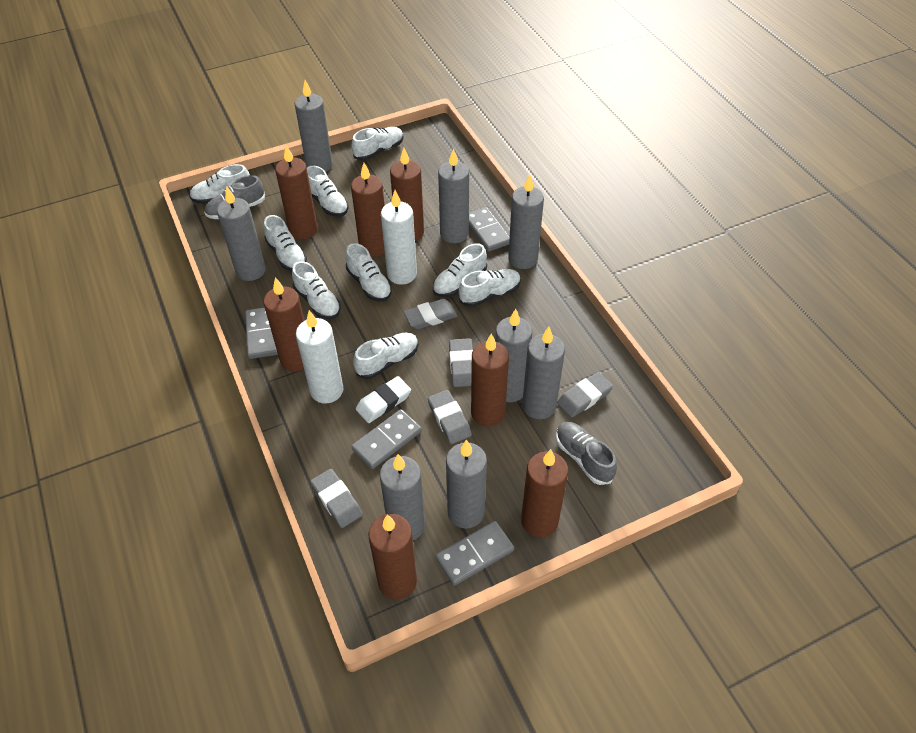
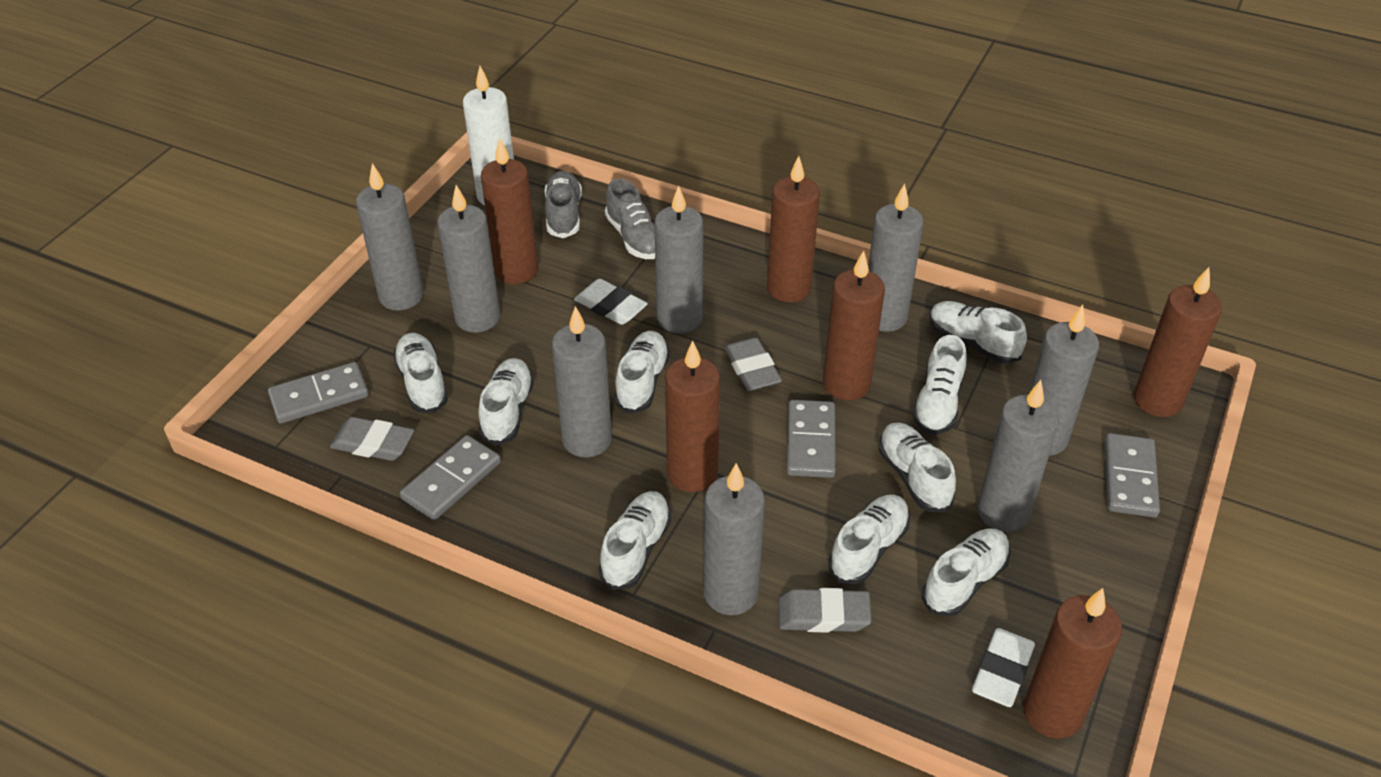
brown candle: [263,277,304,372] [275,145,318,239] [351,163,385,257] [368,514,417,599] [390,148,424,241] [471,334,509,427] [521,449,568,538] = 7 -> [481,138,538,284] [665,341,720,492] [767,156,820,302] [823,251,885,400] [1023,588,1122,739] [1134,267,1222,417] = 6
grey eraser: [311,469,363,528] [404,299,457,329] [428,390,472,444] [449,338,473,387] [557,372,613,418] = 5 -> [330,417,414,461] [724,338,782,391] [779,588,871,633] = 3
white candle: [296,310,344,404] [381,190,417,285] = 2 -> [463,66,514,206] = 1
white eraser: [356,376,411,423] = 1 -> [574,279,648,325] [972,628,1035,707] = 2

